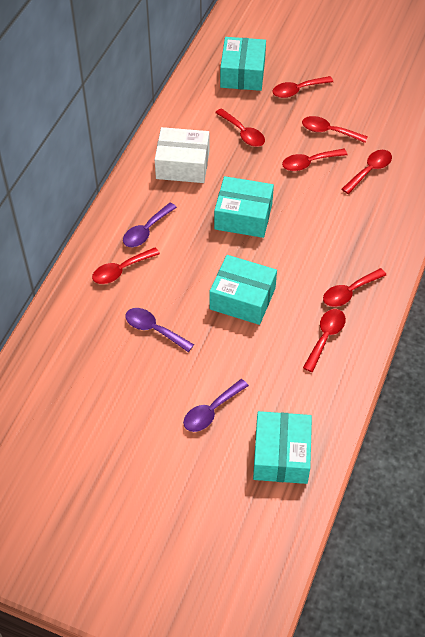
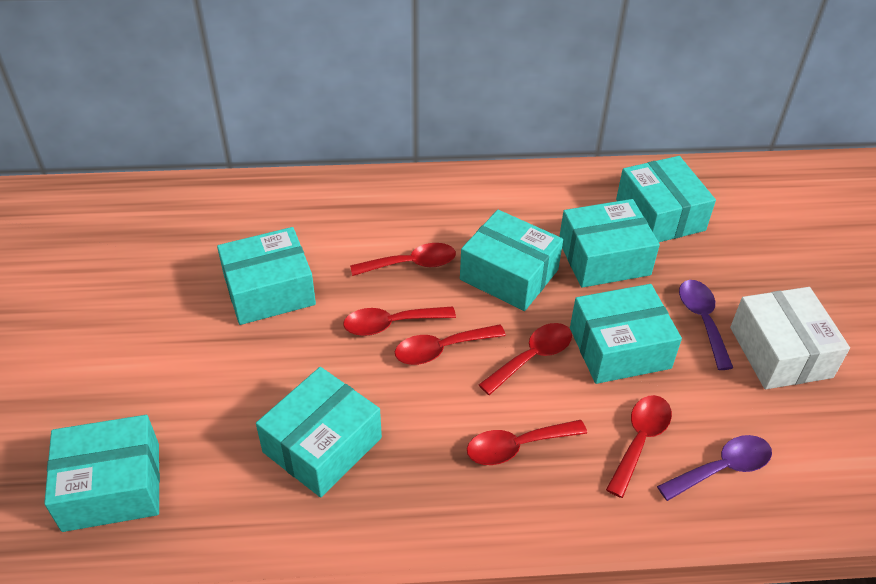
purple spoon: [123,203,177,247] [125,308,194,352] [183,379,249,432] = 3 -> [657,435,772,501] [679,280,733,370] = 2
red spoon: [92,247,160,284] [215,108,265,147] [272,76,333,98] [282,149,347,171] [302,116,368,143] [303,309,346,372] [323,268,386,307] [342,150,392,194] = 8 -> [343,306,456,336] [350,243,456,276] [395,324,506,365] [467,420,587,465] [479,323,572,395] [606,395,672,498] = 6
turquoise box: [209,255,277,325] [214,176,274,238] [220,37,266,91] [253,411,312,484] = 4 -> [44,415,160,532] [217,227,316,325] [256,367,382,497] [460,210,563,311] [559,199,660,288] [570,284,682,384] [616,156,716,242] = 7

